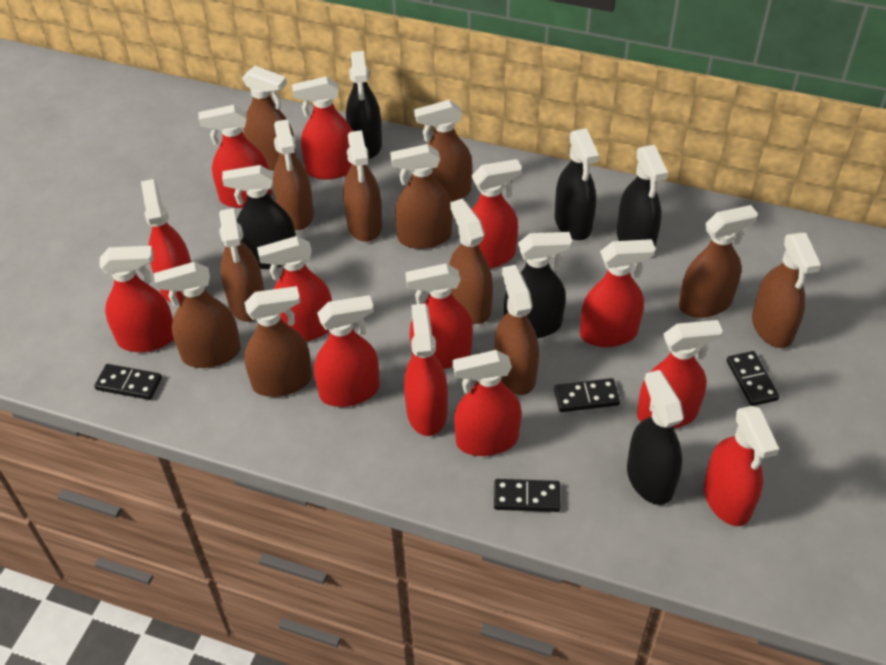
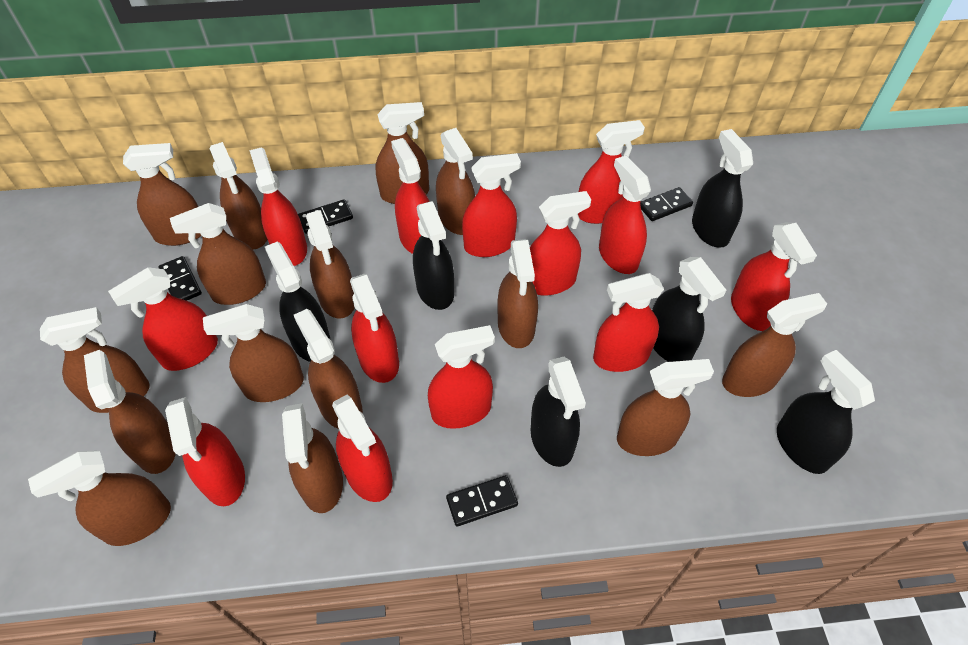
brown spray bottle: [154,262,241,368] [219,208,265,322] [242,66,296,170] [244,286,312,397] [273,119,314,230] [343,130,382,242] [390,144,452,249] [414,100,473,202] [449,199,493,324] [494,265,539,395] [679,205,758,318] [752,233,821,348] = 12 -> [28,451,171,546] [40,307,150,413] [84,350,176,474] [123,143,202,246] [170,203,266,305] [203,304,304,402] [210,142,267,250] [282,403,343,513] [294,309,363,429] [306,210,355,319] [376,102,429,204] [436,128,475,235] [497,239,538,348] [617,359,714,456] [722,293,827,397] = 15

